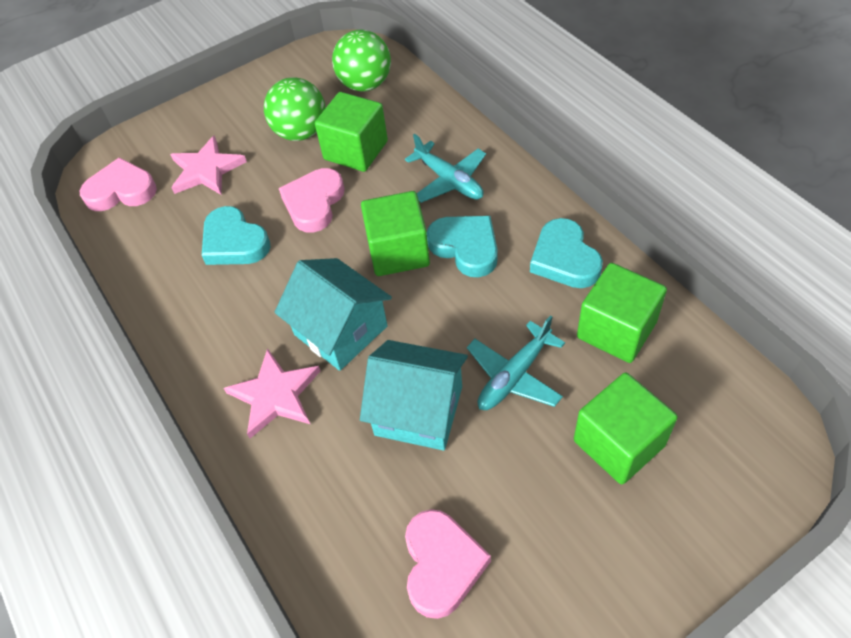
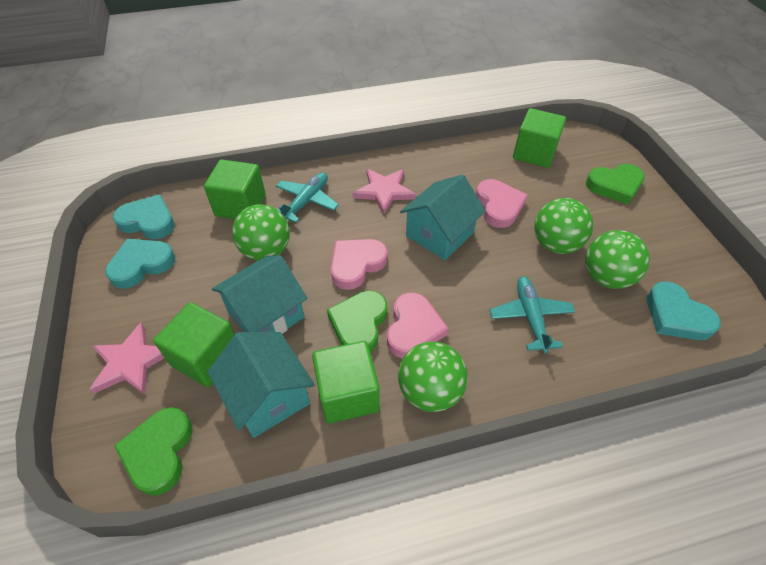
green ball: [264,77,326,141] [332,30,391,92] = 2 -> [232,204,290,261] [398,342,468,412] [534,198,593,254] [585,230,650,289] = 4
green heart: none = 0 -> [114,407,192,496] [327,291,387,352] [586,164,645,204] = 3
turquoise house: [275,258,392,371] [360,340,468,451] = 2 -> [207,332,315,438] [212,255,307,334] [400,174,486,260] = 3

